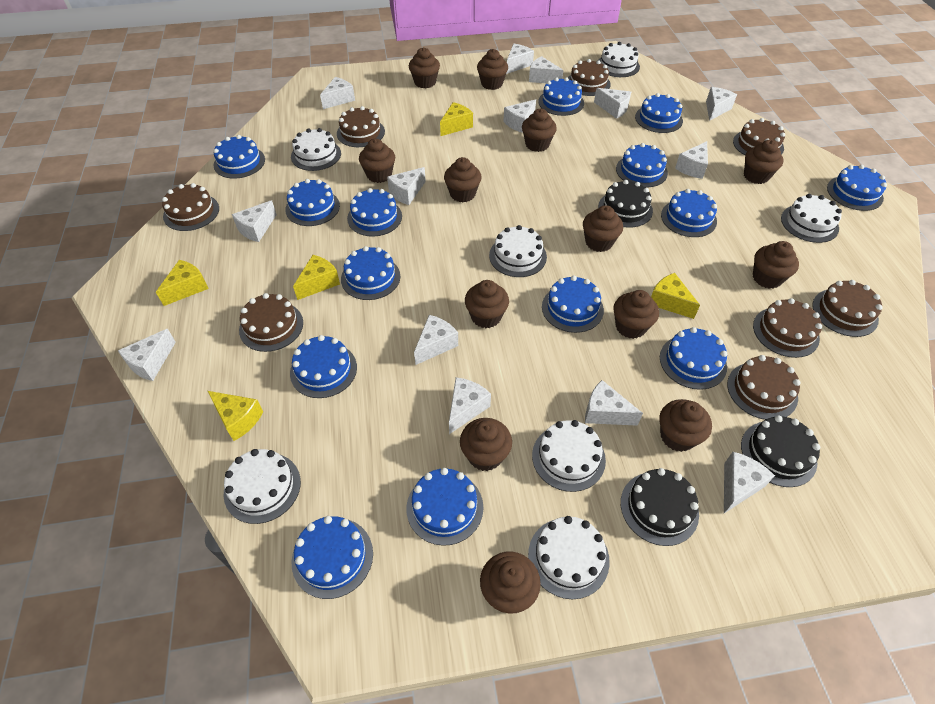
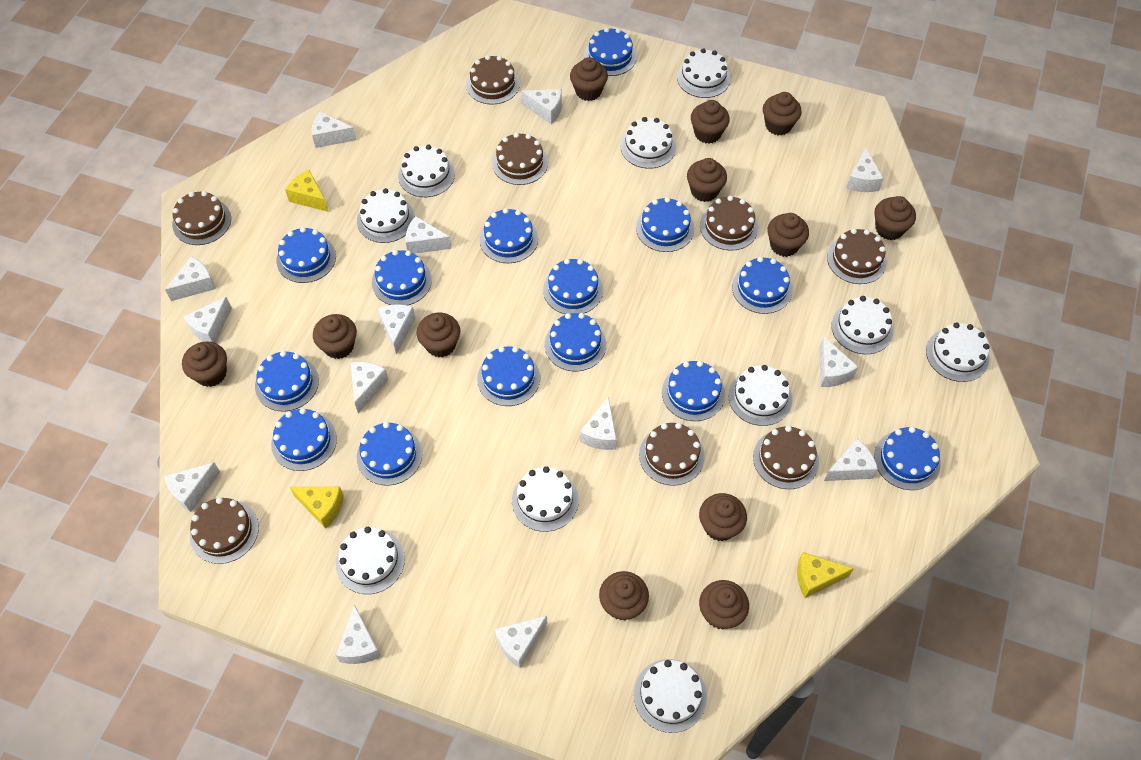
black cake: [598,180,653,228] [621,468,699,546] [741,415,820,487] = 3 -> none = 0
brown cupcake: [359,139,395,183] [409,47,440,88] [444,157,482,202] [460,418,512,471] [465,280,509,328] [477,49,508,90] [480,551,541,614] [522,109,557,152] [583,205,623,252] [613,290,659,339] [659,399,712,452] [744,140,783,184] [753,241,799,289] = 13 -> [182,341,227,387] [313,314,357,359] [417,313,460,357] [570,57,608,101] [599,571,649,621] [687,158,727,202] [691,100,730,144] [699,493,747,541] [699,580,749,630] [763,92,802,136] [767,213,809,257] [874,196,916,240] = 12
white cake: [223,449,301,524] [291,128,341,171] [489,225,547,277] [528,516,610,599] [532,420,606,492] [598,42,640,77] [781,194,842,243] = 7 -> [336,527,405,594] [357,188,415,243] [398,145,455,197] [512,466,579,532] [621,117,676,169] [634,659,707,733] [677,48,730,98] [728,365,792,426] [831,296,893,354] [926,322,990,382] = 10
yellow cheese: [156,260,209,306] [208,391,263,441] [293,255,340,300] [440,102,473,136] [651,273,700,319] = 5 -> [285,170,328,212] [290,487,344,529] [797,552,854,598] = 3

